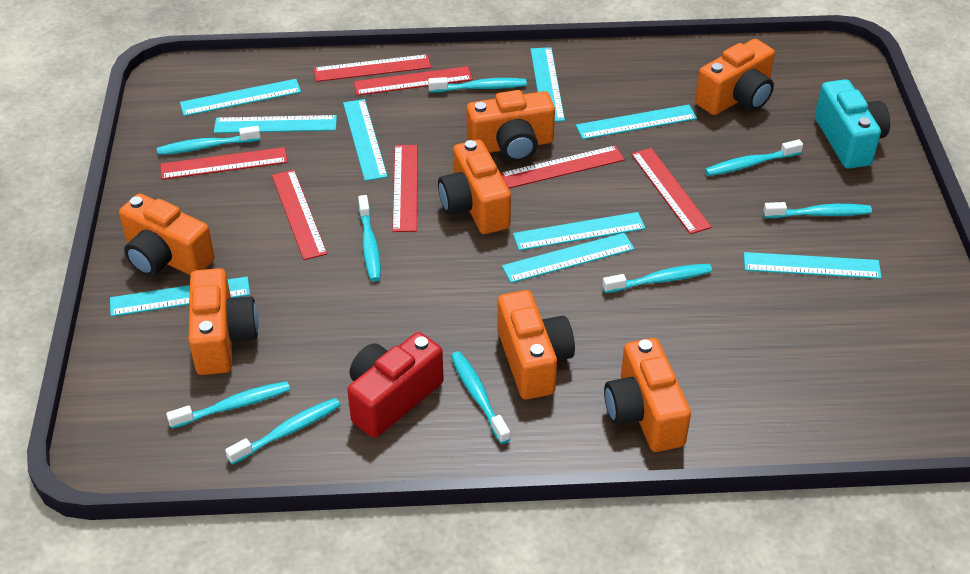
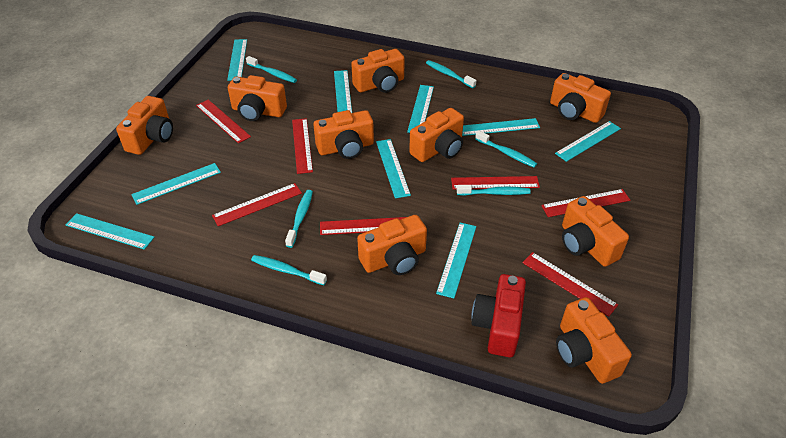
orange camera: [119,193,215,276] [188,268,258,375] [438,140,511,234] [466,90,555,162] [497,290,575,399] [604,338,691,452] [695,39,775,115] = 7 -> [116,96,173,155] [228,75,287,121] [313,110,374,159] [351,49,405,93] [357,215,427,275] [409,108,464,162] [550,73,611,123] [556,297,632,384] [562,196,629,267] = 9
turquoise camera: [815,79,890,169] = 1 -> none = 0
turquoise toothbrush: [157,126,261,155] [166,381,290,429] [225,398,341,465] [358,195,381,281] [428,77,527,93] [451,351,511,444] [602,264,712,293] [705,139,803,176] [763,202,872,218] = 9 -> [246,56,297,83] [251,255,327,285] [285,190,313,248] [426,60,476,88] [457,185,531,196] [475,131,537,168] = 6

